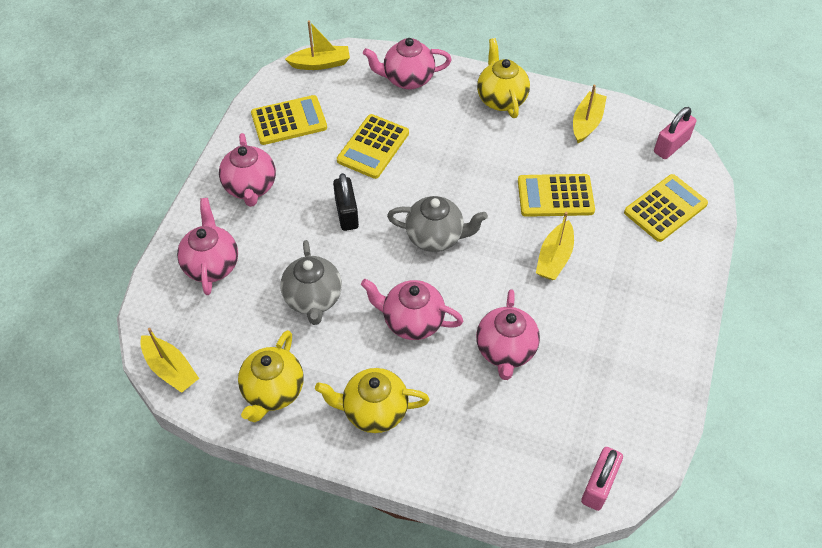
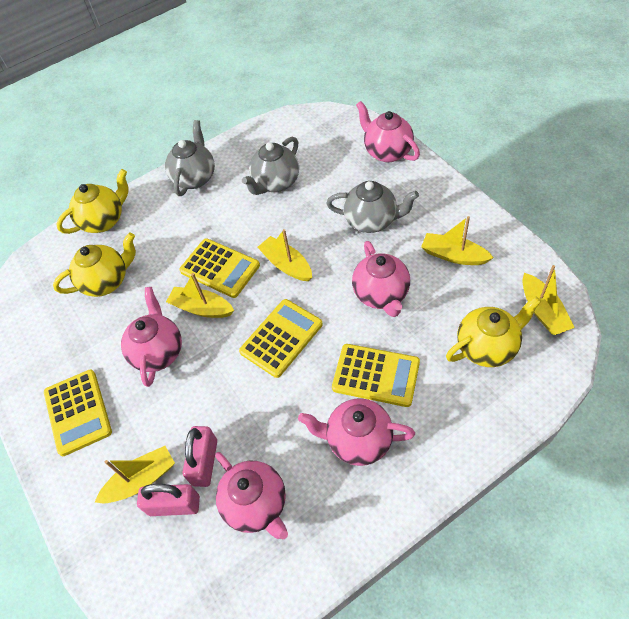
black padlock: [333,173,359,231] = 1 -> none = 0
grey teapot: [280,240,342,325] [387,196,488,252] = 2 -> [165,120,215,196] [242,137,299,195] [326,181,419,233] = 3
yellow boat: [140,328,199,393] [285,20,350,70] [536,212,574,280] [573,85,607,143] = 4 -> [95,446,175,503] [166,273,234,318] [258,229,312,281] [421,216,494,265] [522,265,575,335] = 5

